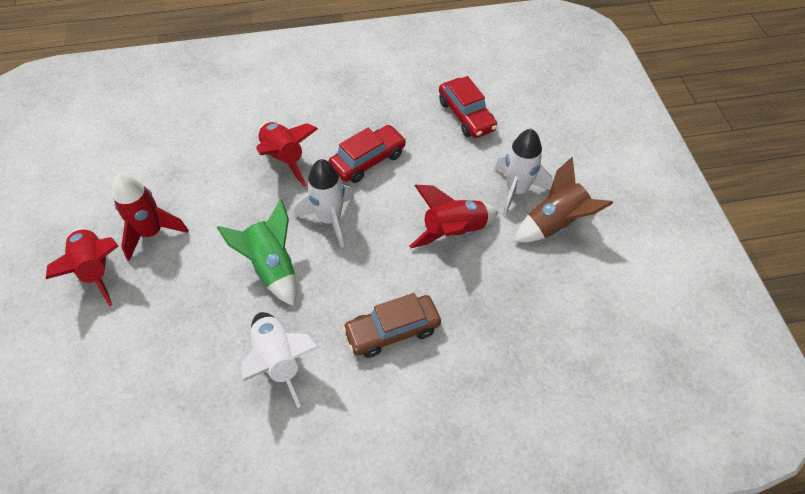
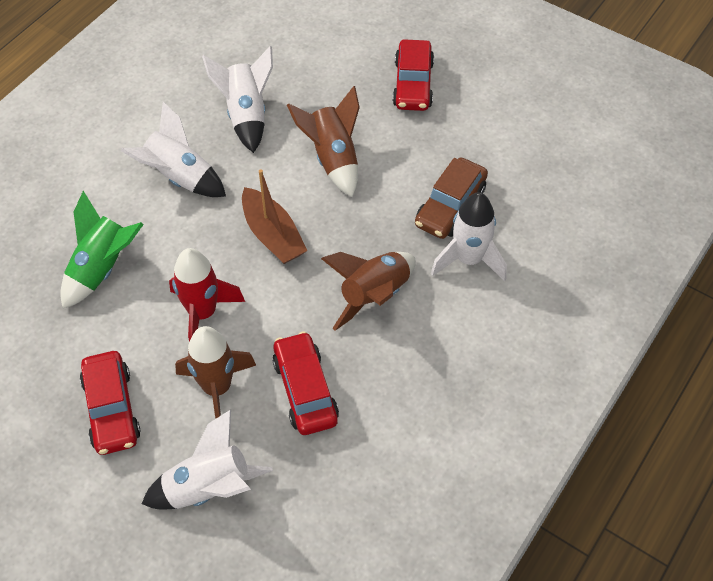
brown boat: none = 0 -> [242,169,307,264] = 1
brown rocket: [514,157,613,243] = 1 -> [175,326,256,418] [287,86,360,197] [321,252,416,331] = 3
red car: [328,125,406,183] [439,76,498,138] = 2 -> [80,351,141,455] [272,331,339,435] [393,40,434,111] = 3
red rocket: [46,228,119,307] [113,173,189,261] [256,122,318,187] [410,185,498,248] = 4 -> [169,248,245,342] = 1
white rocket: [241,312,319,408] [295,159,354,248] [494,129,553,216] = 3 -> [121,102,226,197] [142,410,273,510] [202,46,273,153] [431,192,507,281] = 4

